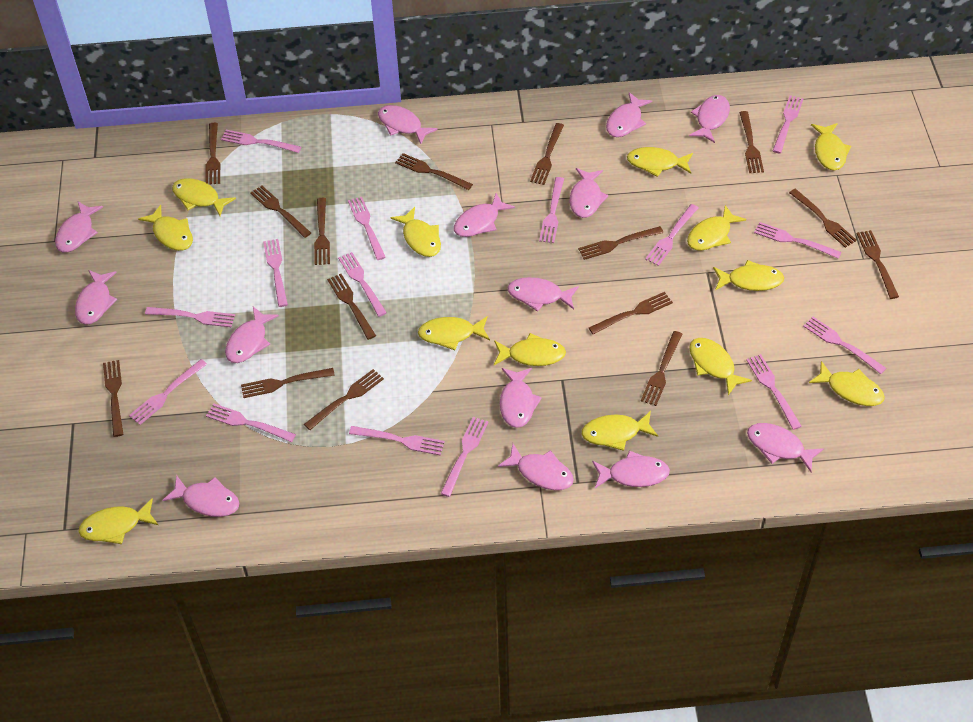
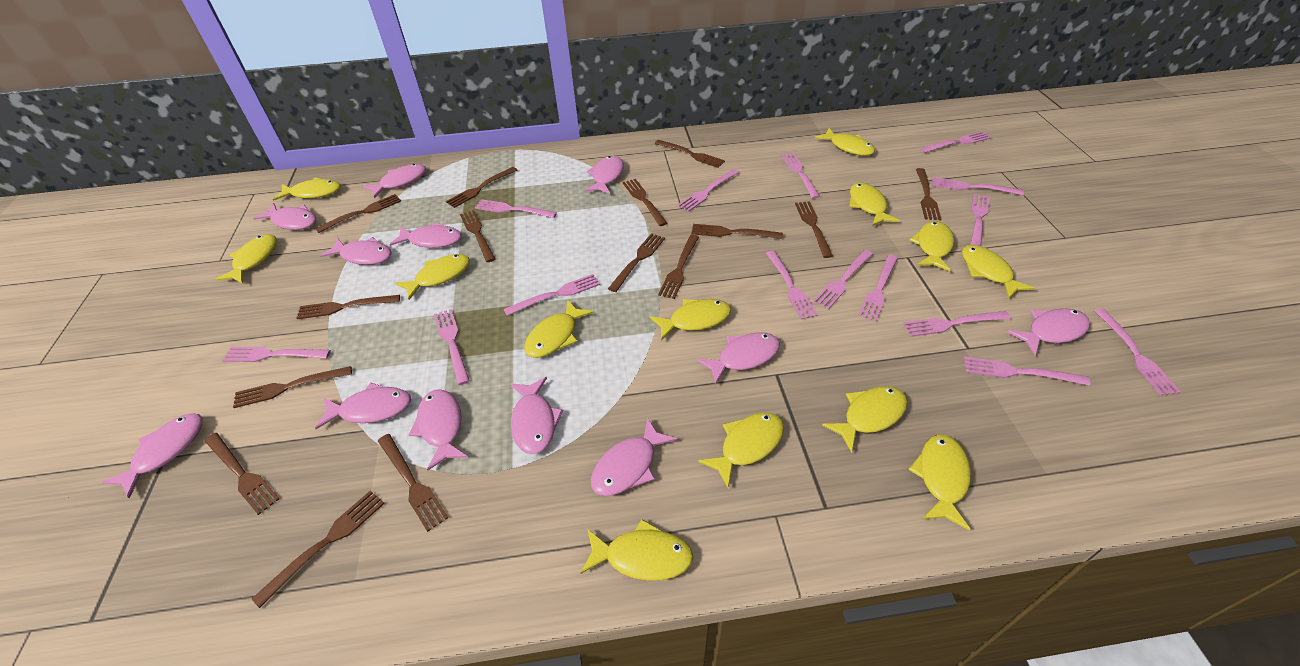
pink fish: [55,201,103,252] [75,270,117,325] [162,475,239,517] [225,307,279,363] [378,105,438,144] [454,193,515,237] [498,443,574,490] [500,368,542,428] [508,277,579,312] [570,168,609,218] [592,451,670,488] [606,92,652,137] [689,95,730,143] [747,423,824,472] = 14 -> [102,413,203,499] [253,203,316,230] [315,383,411,429] [320,237,392,265] [363,164,426,198] [389,222,462,248] [409,389,468,470] [510,377,563,454] [585,156,624,194] [591,417,677,496] [696,332,780,385] [1007,308,1090,355] = 12

